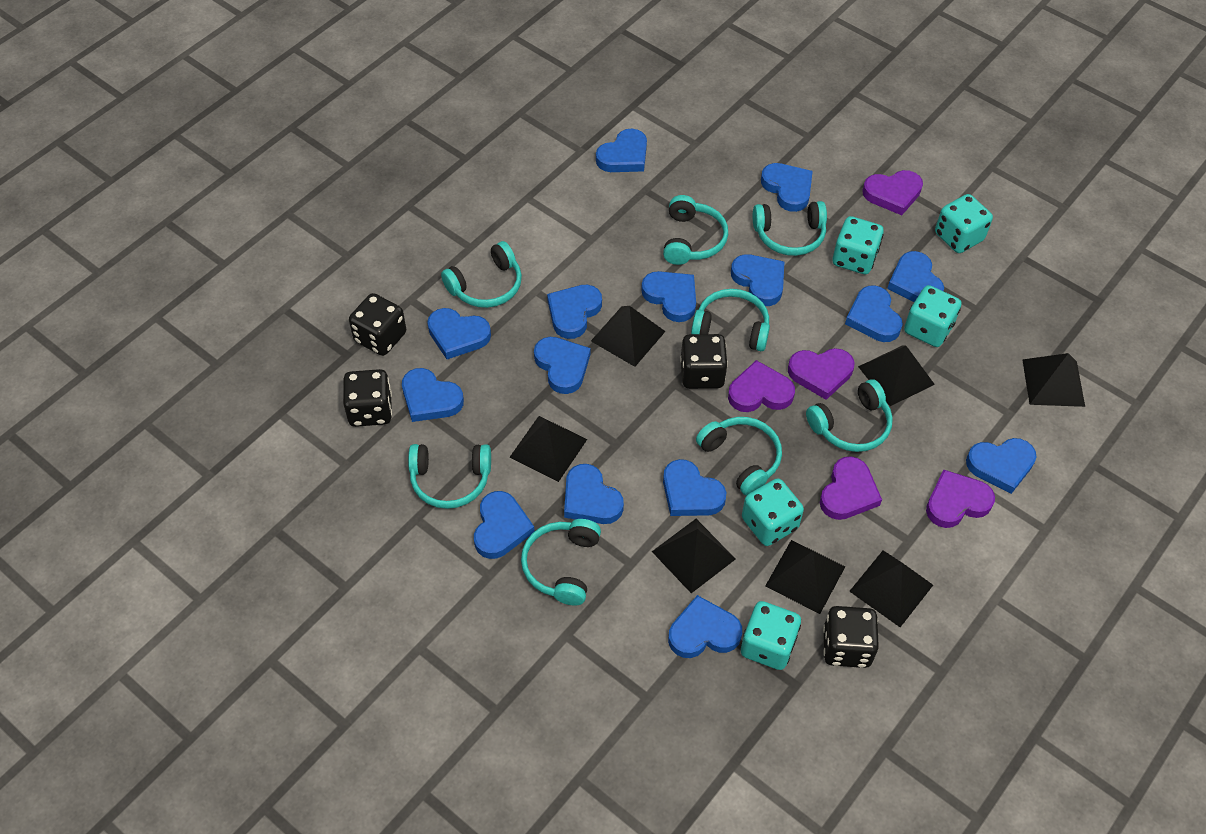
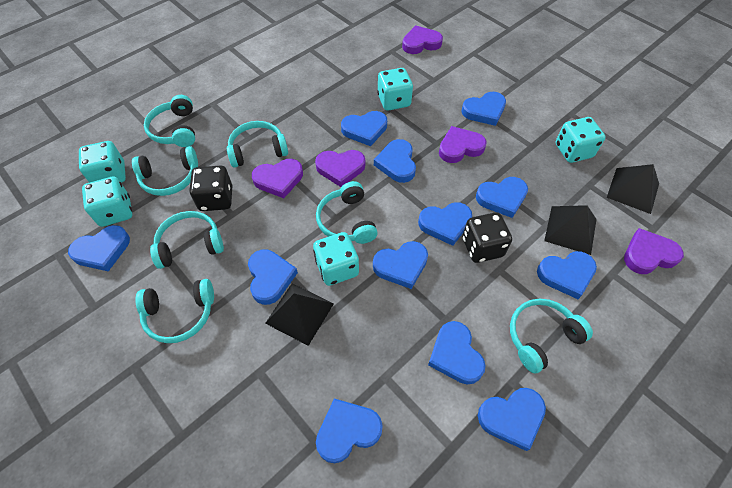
black dice: [343,369,392,427] [349,293,406,356] [680,334,728,389] [823,606,879,668] = 4 -> [189,166,232,211] [462,212,512,263] = 2
black pyramid: [509,416,587,482] [591,306,666,367] [652,519,736,593] [765,540,845,614] [849,551,933,627] [858,345,935,406] [1022,353,1085,407] = 7 -> [265,283,334,346] [544,205,596,255] [607,164,659,214] = 3
blue heart: [402,368,464,422] [427,308,491,359] [474,491,535,559] [534,337,590,394] [547,285,602,339] [564,464,624,524] [596,129,647,172] [641,271,696,322] [663,459,726,516] [668,595,742,658] [731,254,784,306] [761,163,813,212] [845,285,903,342] [887,251,944,302] [966,438,1037,494] = 15 -> [68,225,130,271] [248,249,298,305] [316,398,383,463] [341,111,387,146] [373,241,428,289] [374,139,416,183] [418,202,472,246] [428,321,486,385] [461,92,506,126] [476,177,528,218] [478,388,546,451] [537,251,597,299] = 12
turquoise headphones: [408,444,491,509] [441,241,522,308] [521,519,601,606] [663,195,728,265] [691,289,770,351] [696,417,782,496] [753,201,827,256] [806,379,893,452] = 8 -> [132,146,198,196] [135,279,214,343] [144,95,195,147] [150,211,224,269] [227,121,288,168] [316,181,378,244] [510,299,593,373] = 7

